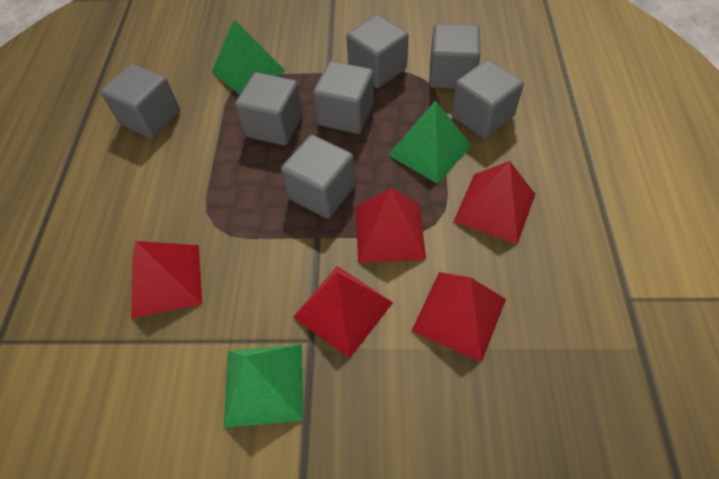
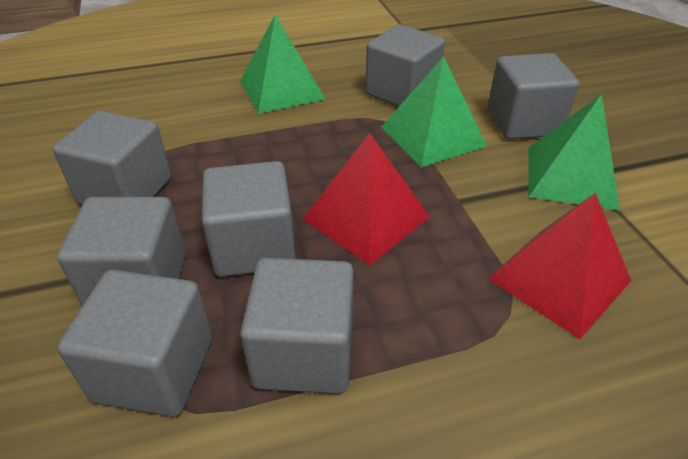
red pyramid: [131,241,202,319] [293,266,393,358] [356,188,426,263] [412,272,506,362] [453,161,535,244] = 5 -> [303,133,430,265] [488,193,631,339] = 2

